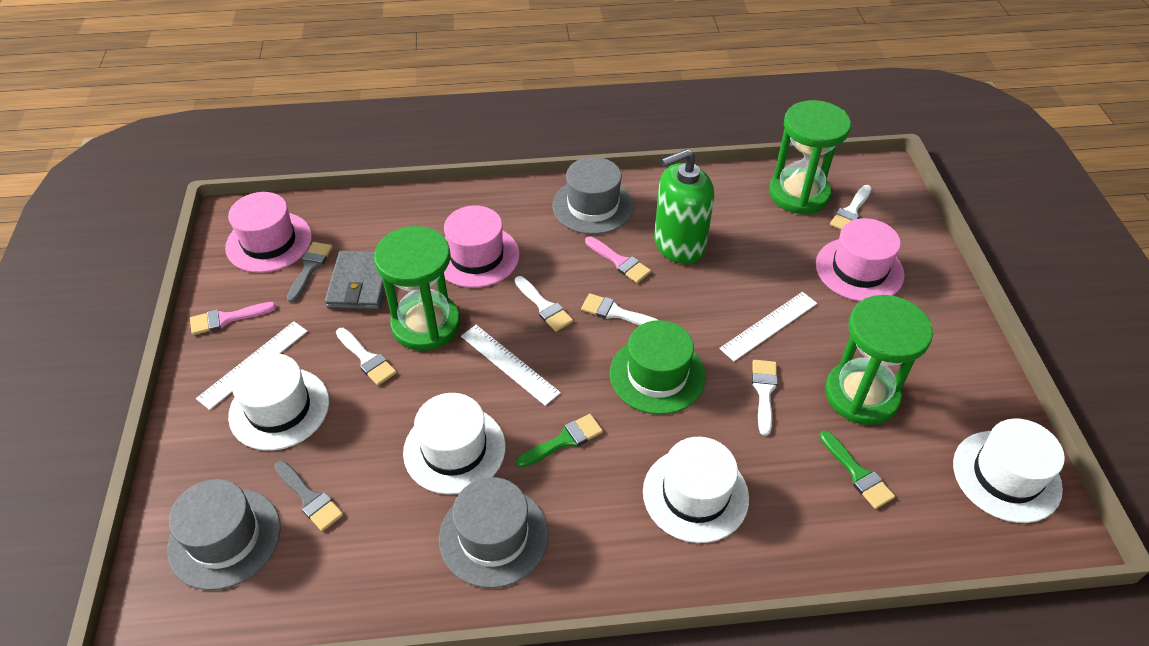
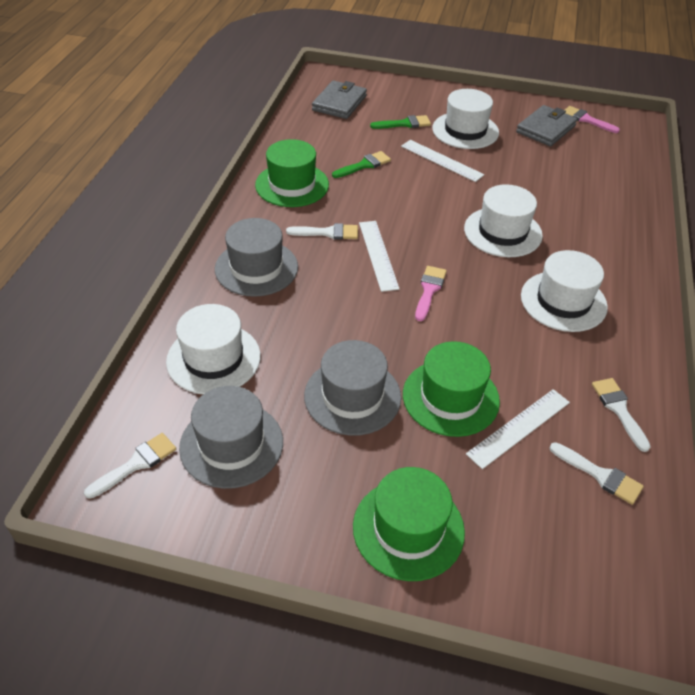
green hat: [610,320,706,414] = 1 -> [255,139,329,207] [353,467,465,581] [403,341,500,437] = 3
green hourglass: [374,226,460,351] [769,100,851,214] [825,295,933,425] = 3 -> none = 0
green soap dispenser: [654,149,714,264] = 1 -> none = 0
grey brush: [274,461,343,531] [287,242,332,302] = 2 -> none = 0
grey wallet: [325,251,385,310] = 1 -> [312,81,367,119] [516,105,577,146] = 2
pink hat: [225,192,312,273] [444,206,520,288] [816,218,904,301] = 3 -> none = 0
white brush: [336,328,397,385] [515,276,573,332] [581,293,658,326] [752,360,778,436] [830,185,872,230] = 5 -> [84,433,176,499] [286,223,358,240] [549,442,644,505] [592,378,651,452] = 4

